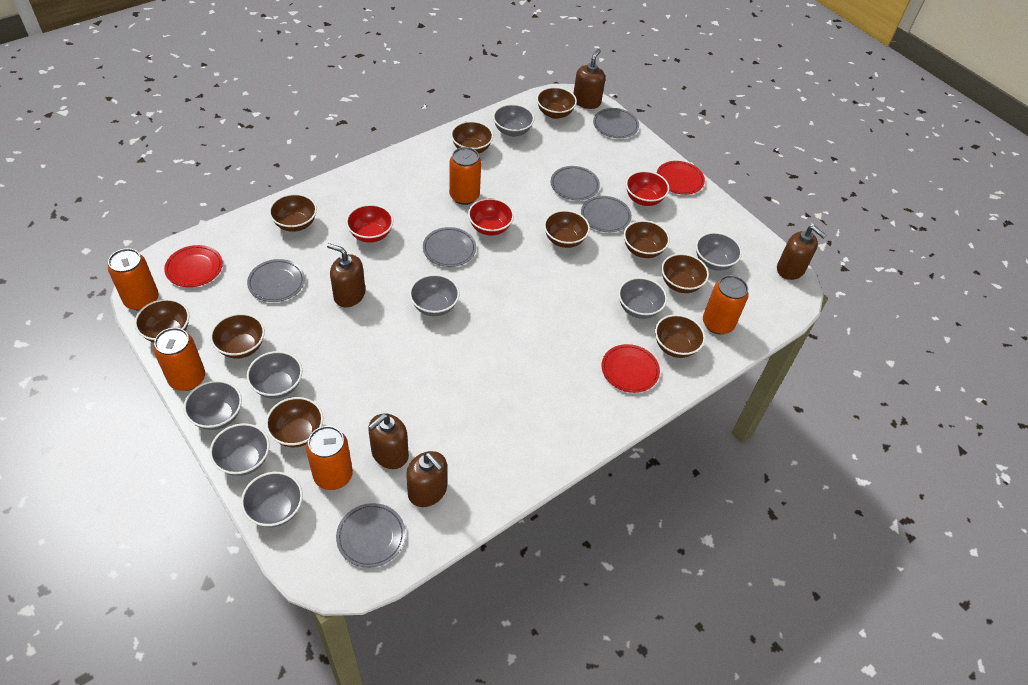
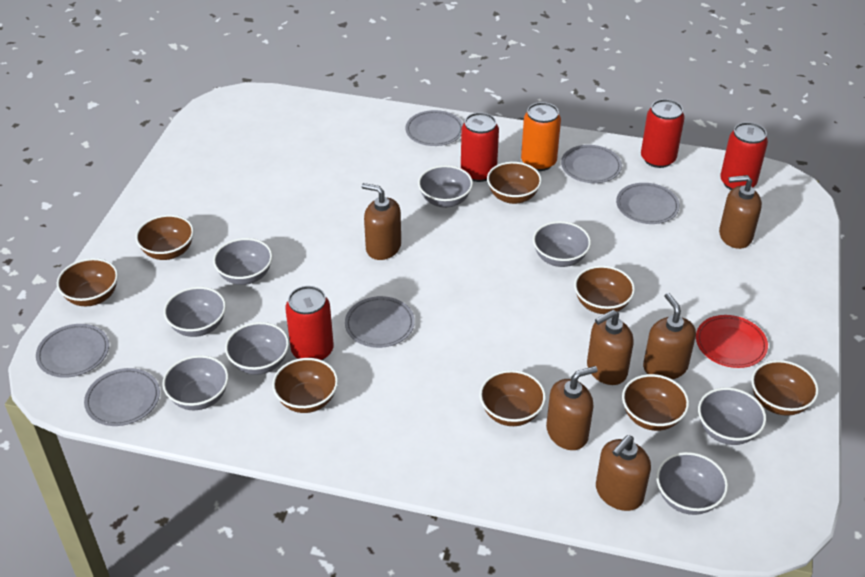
brown bowl: [134,299,190,343] [210,313,265,359] [266,397,323,447] [269,194,317,232] [451,121,493,154] [536,87,577,119] [544,210,590,248] [624,220,670,258] [655,314,705,358] [661,253,709,293] = 10 -> [57,258,118,306] [135,215,194,260] [272,358,338,413] [479,370,546,426] [487,162,542,204] [574,266,635,314] [622,374,689,431] [751,360,819,416] = 8
brown soap dispenser: [327,243,365,308] [368,413,409,469] [406,451,447,507] [573,49,605,109] [777,225,827,280] = 5 -> [362,183,401,260] [546,366,598,450] [587,310,634,385] [596,435,651,511] [643,293,696,380] [719,175,762,249] = 6
orange can: [108,248,159,311] [154,328,205,391] [306,426,353,490] [449,147,481,205] [703,275,749,334] = 5 -> [521,102,561,171] = 1
red bowl: [346,204,393,243] [468,198,514,236] [626,171,669,206] = 3 -> none = 0
red can: none = 0 -> [285,286,334,360] [461,112,499,182] [641,99,685,168] [720,122,768,190] = 4
red plate: [164,245,223,287] [602,344,660,393] [657,161,705,195] = 3 -> [696,315,768,368] = 1

